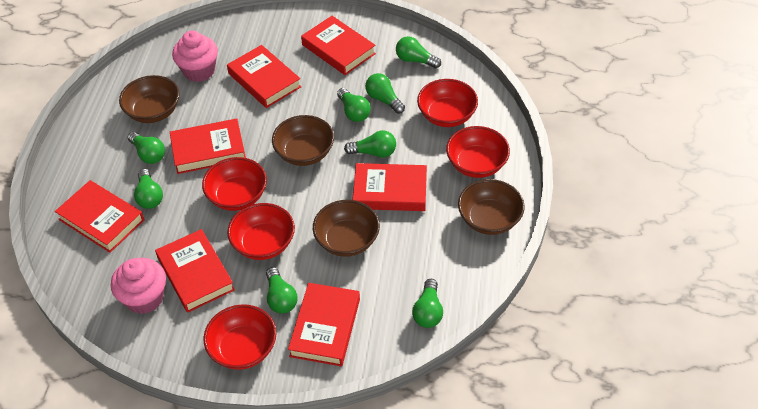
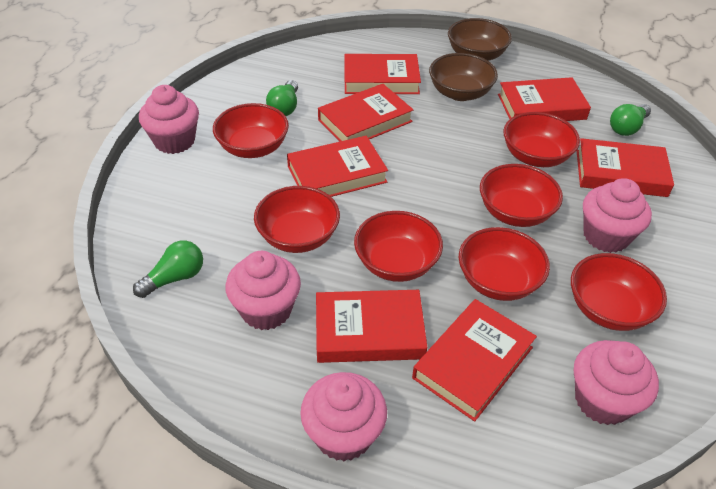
brown bowl: [119,75,180,123] [272,115,334,166] [313,200,380,257] [458,179,525,235] = 4 -> [429,53,498,101] [448,18,512,61] = 2
green light bulb: [128,132,165,164] [134,169,163,209] [266,267,298,314] [337,88,371,122] [344,130,396,158] [365,73,405,114] [396,36,441,68] [412,279,443,328] = 8 -> [133,240,203,298] [266,80,298,116] [610,104,651,136] = 3
pink cupcake: [111,258,166,314] [172,31,218,82] = 2 -> [139,85,199,154] [225,251,301,330] [300,372,387,461] [574,340,659,425] [583,178,652,253] = 5
red bowl: [202,157,267,211] [204,304,276,370] [227,203,295,260] [417,79,478,127] [446,126,510,178] = 5 -> [213,103,289,158] [254,186,340,253] [354,211,443,282] [459,227,550,301] [480,164,563,227] [503,112,580,167] [571,253,667,331] = 7

